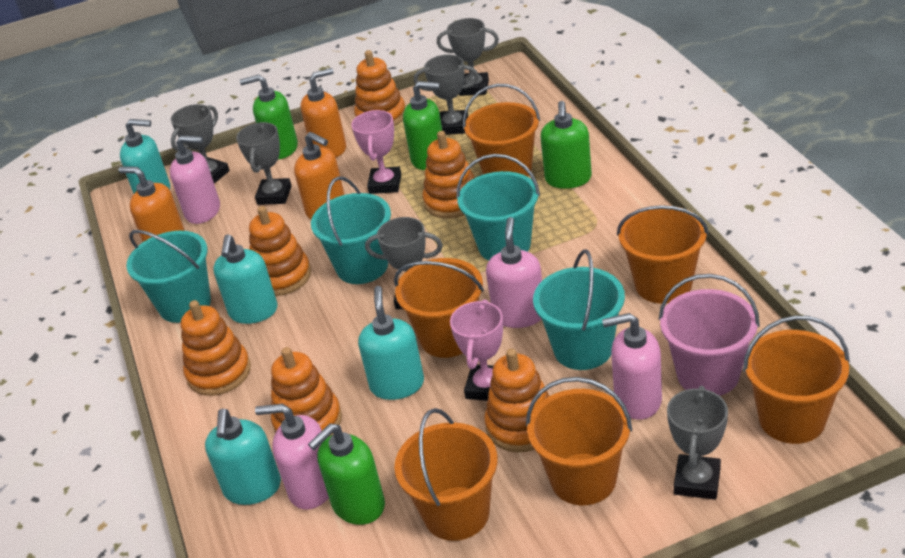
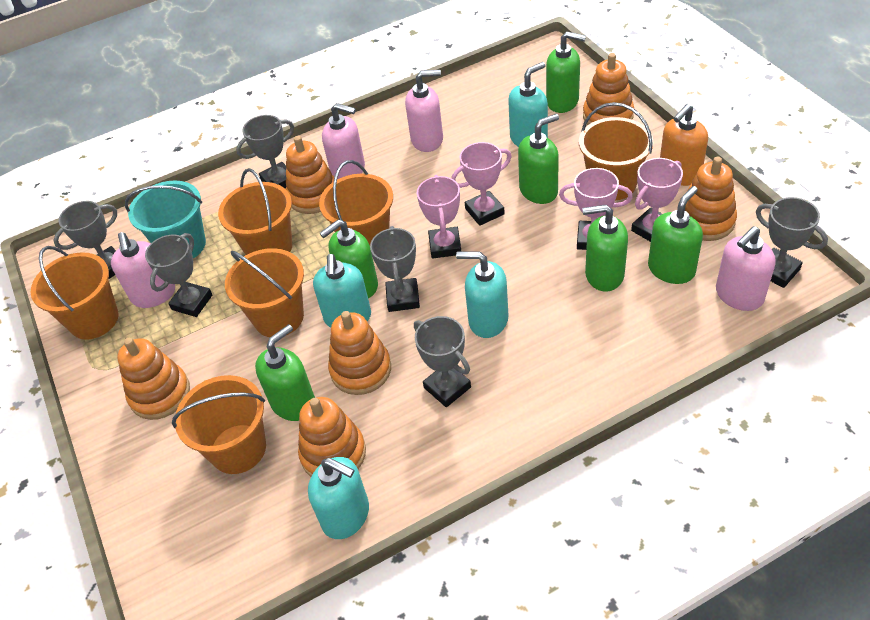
green soap dispenser: [240,75,298,159] [308,423,385,525] [403,81,442,170] [540,101,592,189] = 4 -> [255,324,315,421] [320,220,378,298] [518,114,559,204] [546,32,586,113] [582,205,628,292] [648,186,703,284] = 6
orange soap dispenser: [119,166,185,242] [294,132,345,220] [301,68,346,157] = 3 -> [660,104,708,186] = 1
pink bucket: [659,274,760,396] = 1 -> none = 0
pink trophy: [351,110,401,194] [450,299,503,401] = 2 -> [417,175,461,259] [451,142,512,226] [559,168,633,250] [631,158,683,242] = 4
turquoise bucket: [126,230,211,323] [311,177,391,284] [456,154,540,260] [533,250,625,370] = 4 -> [125,181,206,258] = 1

